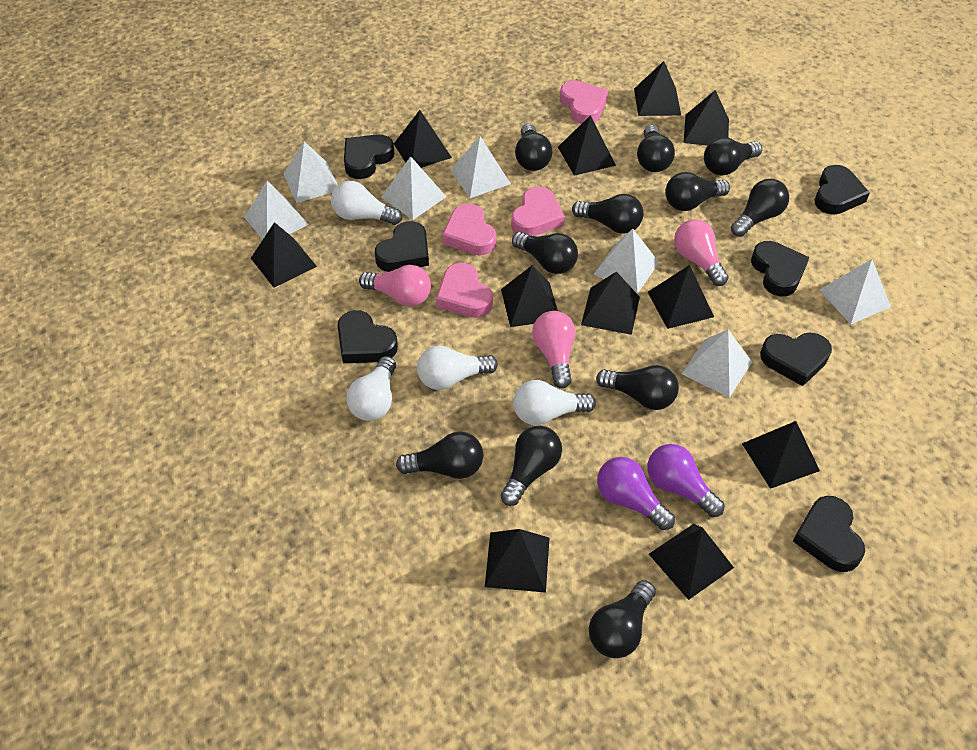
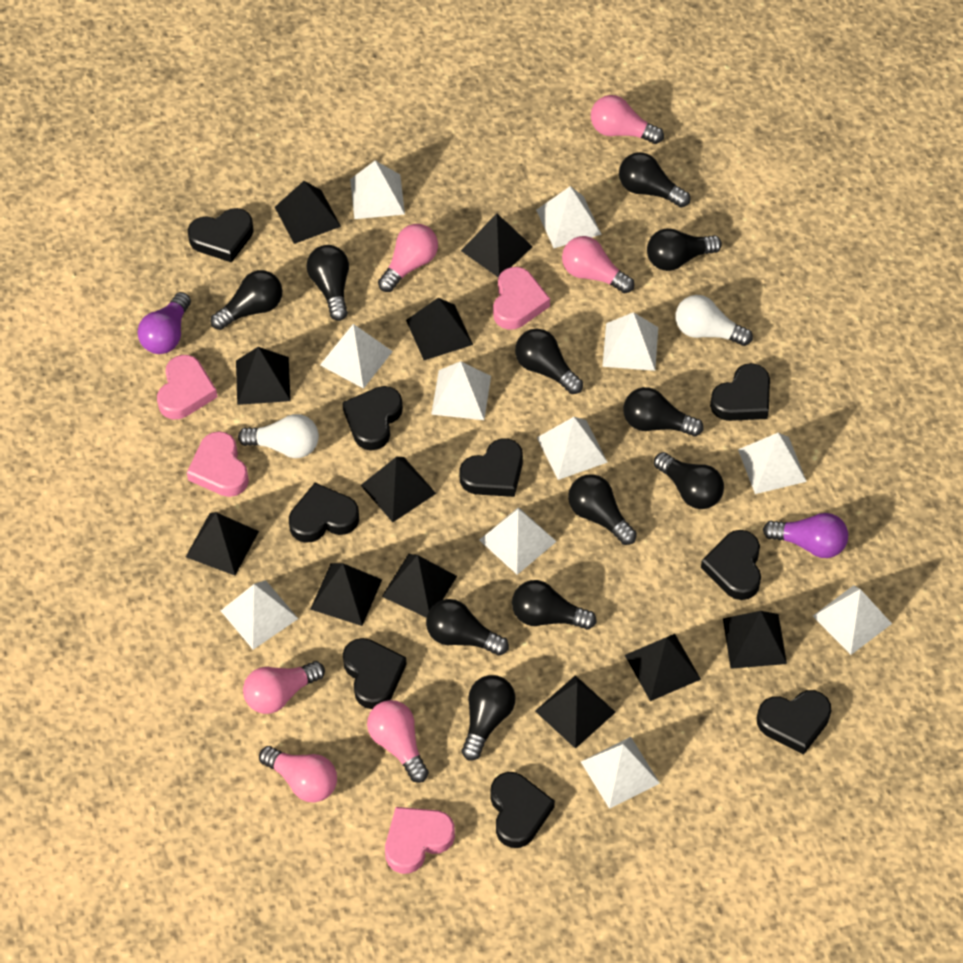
black heart: [337,310,398,363] [344,134,394,179] [375,221,429,272] [751,241,809,296] [760,333,832,386] [793,496,865,572] [815,165,870,215] = 7 -> [188,208,254,263] [289,483,359,542] [342,386,403,451] [343,638,407,709] [459,438,523,497] [490,772,555,848] [701,530,761,600] [710,363,770,421] [757,690,831,754] = 9
pink light bulb: [359,265,431,307] [532,311,575,388] [674,219,729,286] = 3 -> [243,661,325,714] [259,746,337,802] [367,700,429,783] [378,224,438,292] [562,236,634,293] [591,95,664,144] = 6
white light bulb: [331,181,402,225] [346,356,396,421] [417,346,498,390] [513,380,596,425] = 4 -> [238,414,319,458] [676,295,753,346] = 2
white pyramid: [244,181,309,239] [283,141,338,203] [381,156,446,220] [451,137,511,198] [593,229,659,294] [681,330,752,398] [819,259,891,324] = 7 -> [221,580,298,650] [320,324,393,389] [350,161,405,219] [431,361,491,420] [479,507,557,575] [536,186,602,248] [537,417,608,480] [581,737,660,809] [602,312,658,371] [738,433,807,494] [813,585,892,655] = 11

